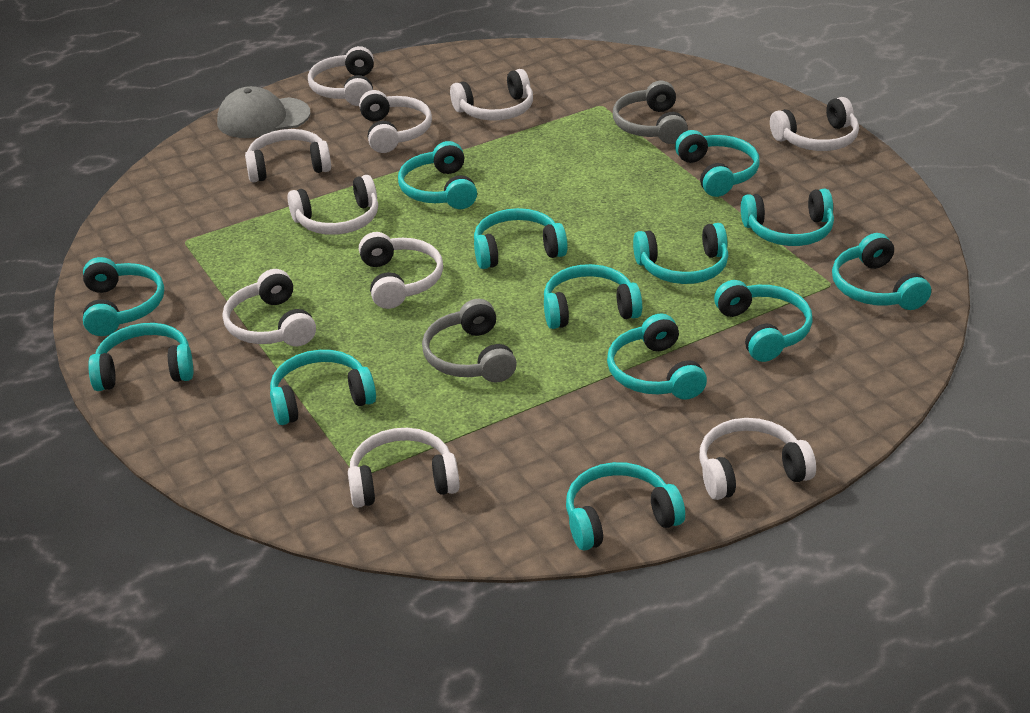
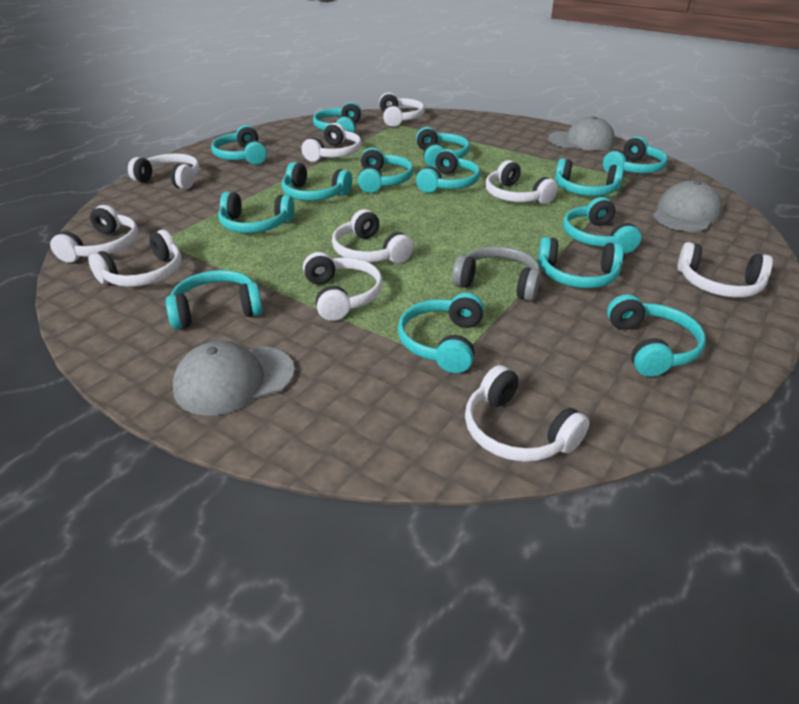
grey cap: [217,86,310,138] = 1 -> [173,341,295,416] [548,116,615,151] [653,181,723,232] = 3
grey headphones: [422,299,517,383] [613,81,688,144] = 2 -> [452,246,541,301] = 1
turquoise headphones: [83,257,164,336] [88,323,193,391] [270,350,376,425] [398,141,477,209] [474,208,568,269] [544,264,642,329] [566,462,685,551] [607,313,707,400] [633,223,728,284] [675,130,760,197] [714,280,813,362] [741,189,834,246] [832,233,931,310] = 13 -> [166,270,263,329] [211,125,267,165] [218,192,294,233] [282,162,352,201] [313,102,361,133] [358,147,414,193] [398,292,484,373] [416,127,470,168] [416,149,480,193] [538,237,624,288] [555,158,624,196] [563,197,641,254] [603,136,668,173] [607,294,706,377] = 14

